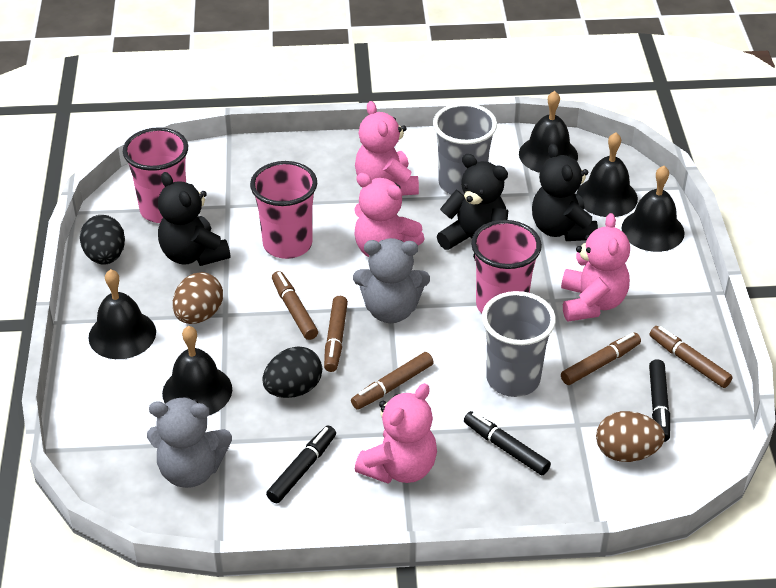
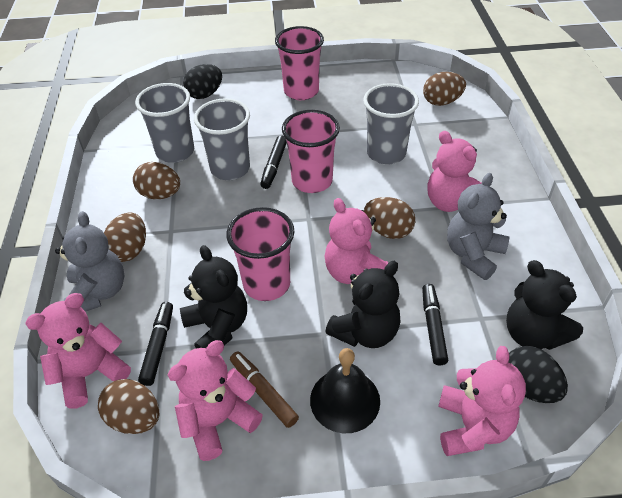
black bell: [88,269,156,359] [162,326,232,415] [519,91,578,173] [577,132,638,217] [621,166,685,252] = 5 -> [310,348,380,433] = 1
brown egg: [173,272,223,324] [596,411,665,462] = 2 -> [98,379,160,434] [104,212,146,262] [133,162,180,199] [364,197,415,239] [423,72,466,106] = 5
brown marker: [272,271,318,340] [324,296,348,372] [351,352,434,410] [561,333,641,385] [650,326,733,388] = 5 -> [230,351,299,428] = 1
grey cup: [433,103,497,195] [482,291,556,397] = 2 -> [135,83,194,163] [194,99,250,181] [363,83,419,165] = 3
pink teddy bear: [354,173,425,257] [355,101,419,195] [355,383,437,484] [561,213,630,322] = 4 -> [25,293,131,409] [168,340,263,461] [325,198,388,284] [427,131,481,212] [438,346,526,456] = 5

